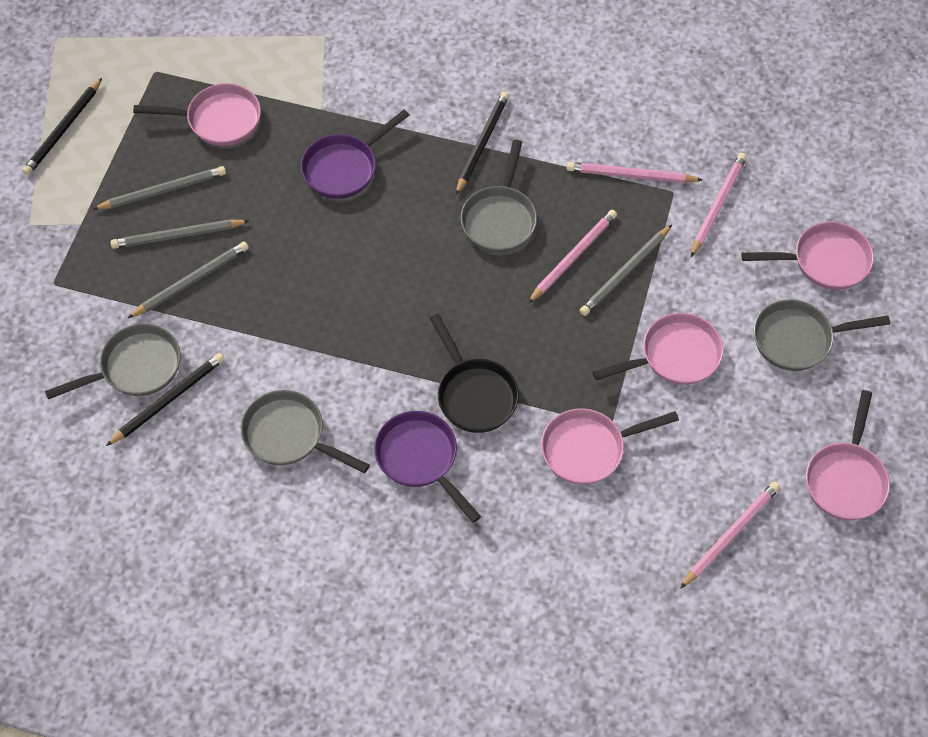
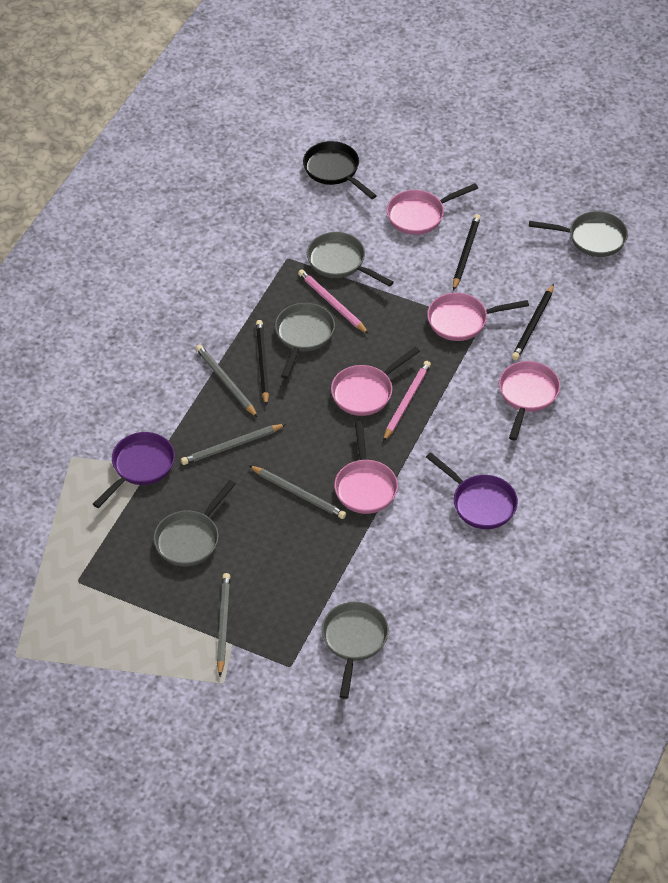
grey pan: [45,324,181,399] [241,390,370,473] [461,140,537,253] [754,300,890,371] = 4 -> [154,480,236,566] [275,303,335,379] [307,232,394,287] [322,602,389,699] [529,211,628,257] = 5
pink pencil: [528,210,617,303] [567,162,702,183] [680,481,780,589] [691,153,747,257] = 4 -> [298,269,369,334] [383,361,431,442] = 2

